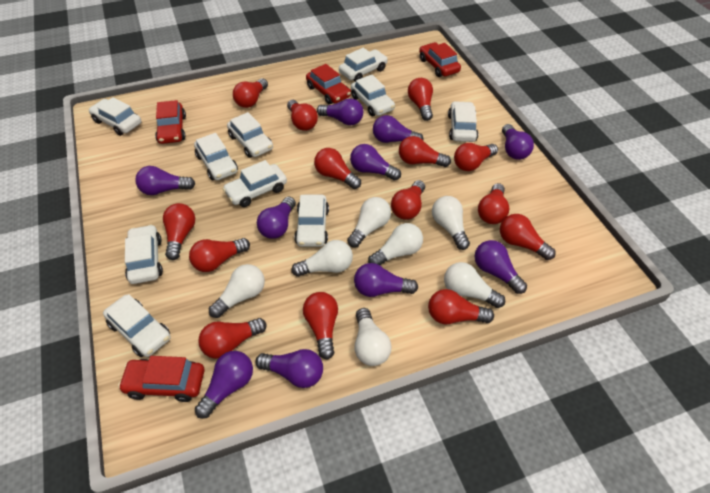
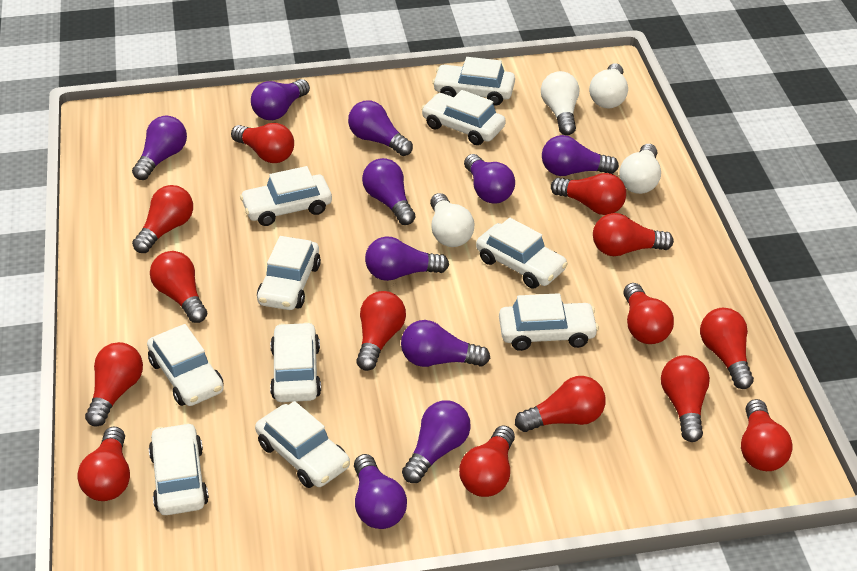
red car: [118,356,205,402] [155,100,186,144] [306,64,351,104] [419,42,461,77] = 4 -> none = 0
white light bulb: [209,264,265,318] [291,240,353,277] [347,197,391,247] [354,308,392,366] [368,223,423,265] [432,196,470,250] [444,262,505,308] = 7 -> [430,193,474,247] [541,71,579,135] [589,63,628,108] [619,144,661,194] = 4

